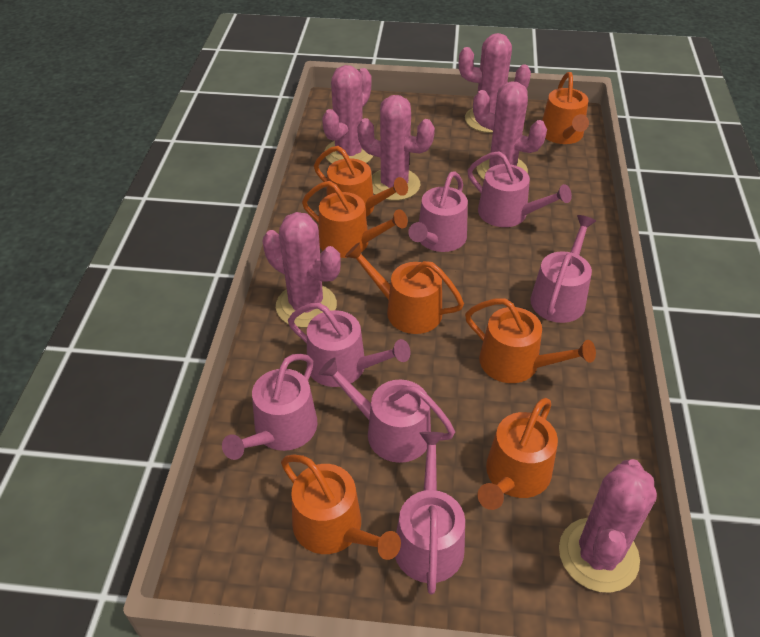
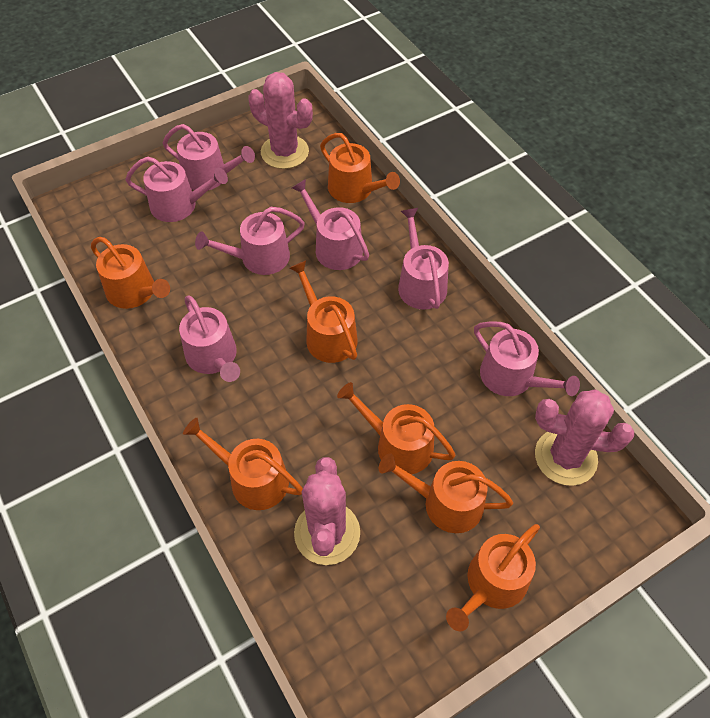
pink cactus: [263,212,341,328] [322,65,373,164] [357,95,435,201] [459,33,531,133] [473,82,547,180] [559,459,657,593] = 6 -> [248,72,313,169] [294,457,360,565] [535,390,634,486] = 3

